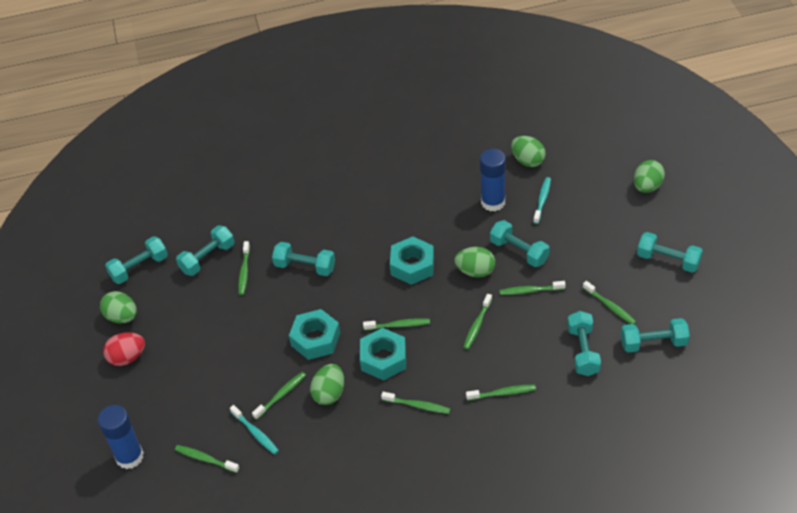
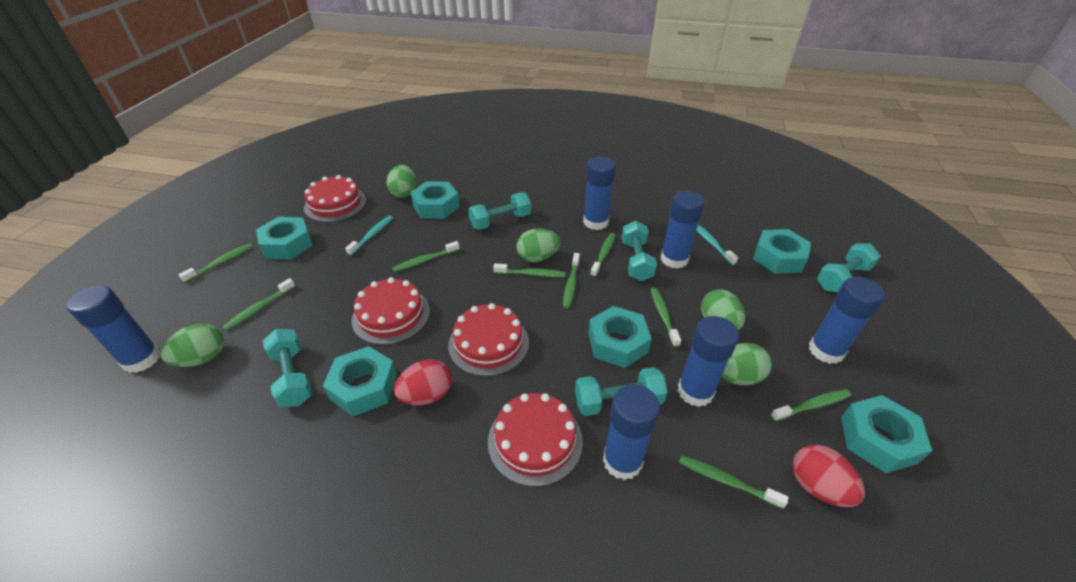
blue glue stick: [98,405,144,469] [480,149,506,211] = 2 -> [66,285,161,373] [583,157,616,230] [603,384,660,480] [661,191,705,269] [678,316,739,407] [809,277,885,364] = 6
red cake: none = 0 -> [304,175,366,222] [352,277,430,345] [448,303,529,376] [488,393,583,487] = 4
red egg: [103,332,145,366] = 1 -> [394,359,452,405] [792,445,865,507] = 2
turquoise dumbbell: [105,236,168,284] [176,226,235,276] [272,242,335,276] [490,220,550,267] [567,311,601,376] [621,318,690,352] [637,232,703,273] = 7 -> [263,329,313,407] [468,192,531,230] [575,367,668,416] [622,221,657,281] [817,243,881,292] = 5
turquoise nut: [289,309,340,360] [360,328,406,380] [390,237,434,285] = 3 -> [256,217,313,259] [323,346,397,416] [410,181,459,219] [588,306,652,368] [753,229,811,274] [841,395,932,473] = 6

